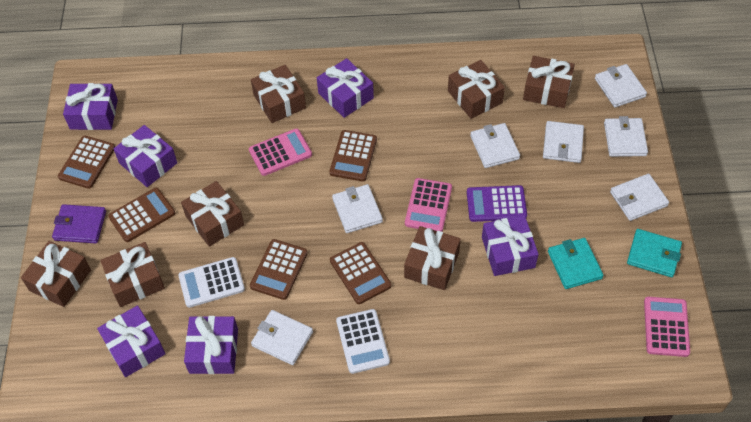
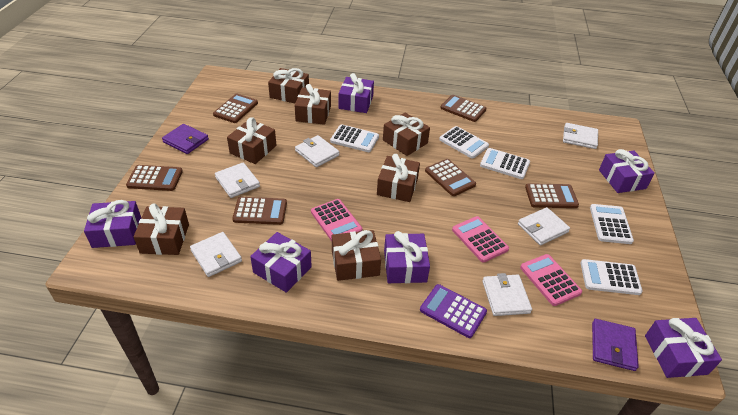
brown calculator: [58,136,115,189] [108,188,175,242] [250,239,308,300] [329,130,377,181] [330,242,392,304] = 5 -> [126,165,183,191] [213,94,258,123] [232,197,287,225] [425,159,476,196] [440,95,486,122] [525,183,579,208] = 6
purple wallet: [52,204,106,243] = 1 -> [162,124,209,154] [592,319,639,371] = 2
turquoise wallet: [548,238,604,289] [627,229,682,277] = 2 -> none = 0
white calculator: [178,257,245,308] [336,309,390,374] = 2 -> [330,124,379,152] [439,126,489,159] [480,148,530,179] [581,259,643,295] [590,204,634,244] = 5
white wallet: [251,310,313,365] [332,184,383,233] [470,123,520,168] [543,121,584,163] [595,64,647,108] [604,116,648,157] [610,174,669,221] = 7 -> [190,232,242,277] [215,162,260,198] [295,135,339,167] [482,273,532,316] [518,207,570,246] [563,123,598,149] = 6

